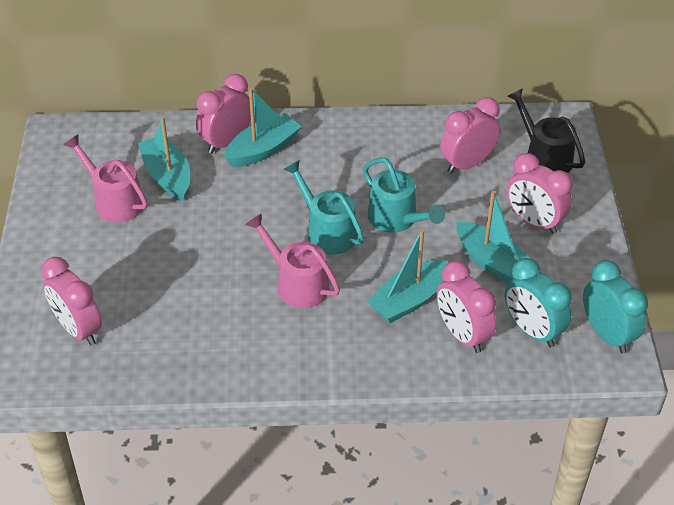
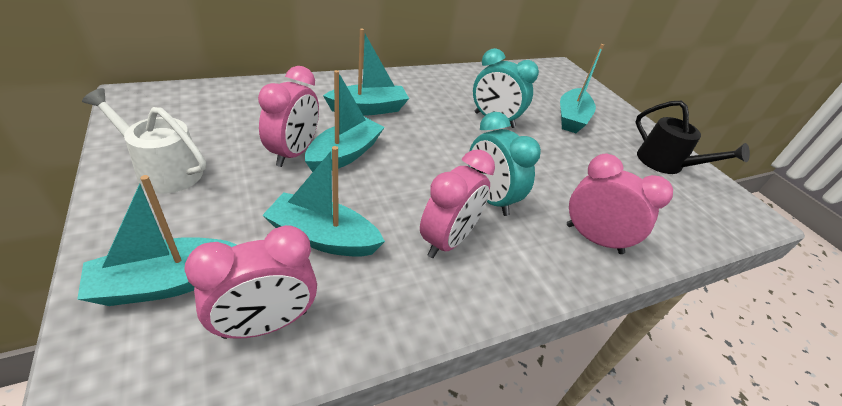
pink clock: [41,257,102,346] [196,74,251,154] [437,261,496,353] [440,97,500,174] [506,153,573,234] = 5 -> [184,225,317,339] [258,66,319,167] [420,149,495,258] [567,154,673,254] = 4
pink watering can: [64,135,148,222] [246,213,340,308] = 2 -> none = 0
turquoise boat: [138,116,190,201] [224,88,302,167] [367,229,448,323] [456,191,530,283] = 4 -> [77,175,236,306] [262,146,385,257] [305,70,385,172] [323,28,409,116] [560,44,604,133] = 5
turquoise watering can: [284,161,364,255] [363,157,445,233] = 2 -> none = 0
white watering can: none = 0 -> [82,88,206,194] = 1

